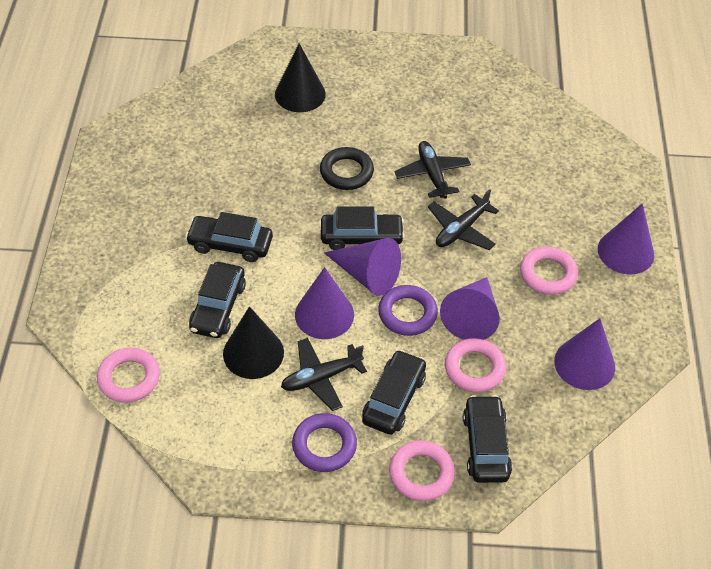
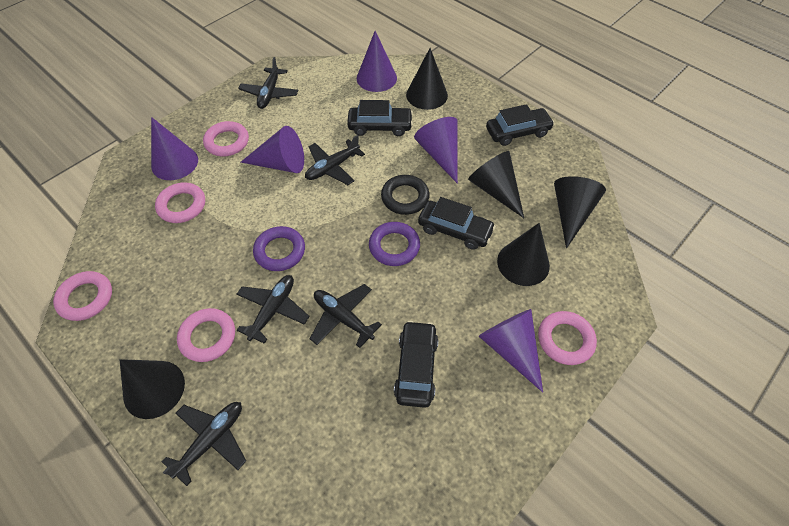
black car: [185,212,273,262] [189,262,246,338] [321,206,405,250] [362,350,426,435] [463,395,512,483] = 5 -> [347,100,413,136] [394,321,438,408] [418,197,496,250] [486,104,554,146] = 4
black cone: [223,306,284,379] [275,43,326,112] = 2 -> [120,359,185,419] [406,48,448,110] [468,151,524,218] [497,223,550,286] [554,176,606,249] = 5
black plane: [281,338,367,411] [394,141,471,199] [428,189,499,250] = 3 -> [162,402,246,486] [236,275,310,344] [238,57,298,109] [305,135,365,185] [309,284,382,348] = 5
pink ring: [97,348,160,403] [389,440,455,501] [445,338,506,392] [520,246,578,295] = 4 -> [53,271,112,321] [155,182,205,223] [177,308,235,362] [203,121,249,156] [538,311,597,365] = 5

